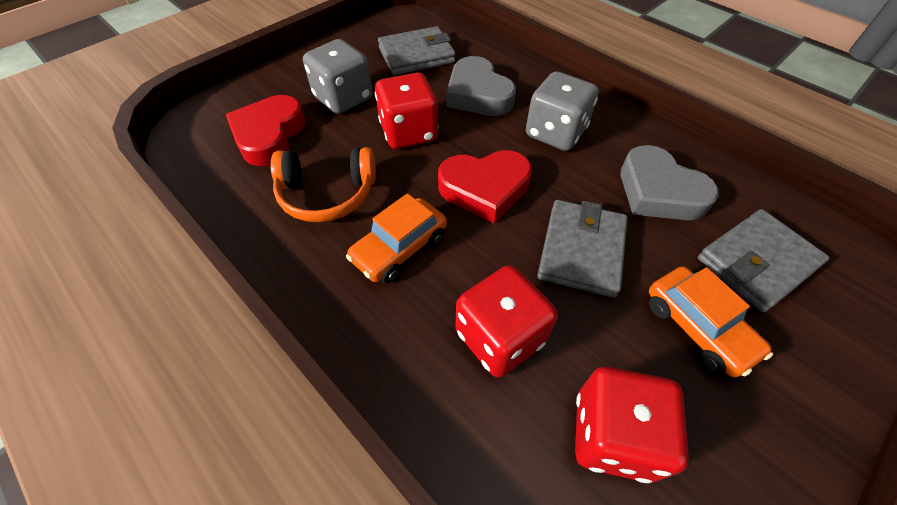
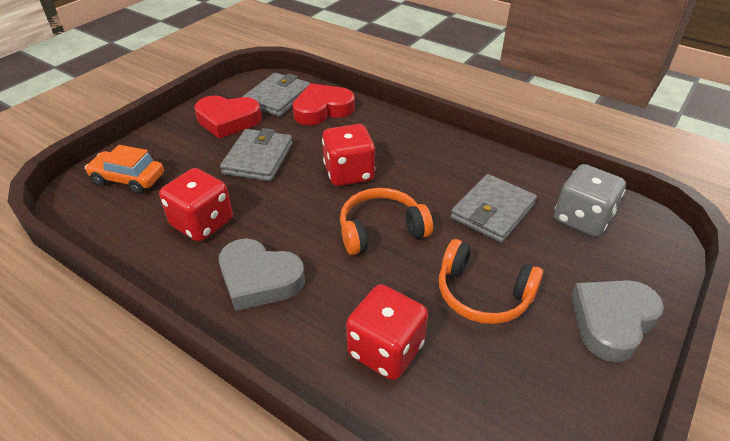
grey dice: [303,39,373,114] [526,71,599,151] = 2 -> [554,164,626,237] = 1
orange car: [346,193,447,283] [649,266,773,377] = 2 -> [85,145,164,194] = 1
orange headphones: [271,147,376,222] = 1 -> [340,188,433,255] [439,239,543,324] = 2

